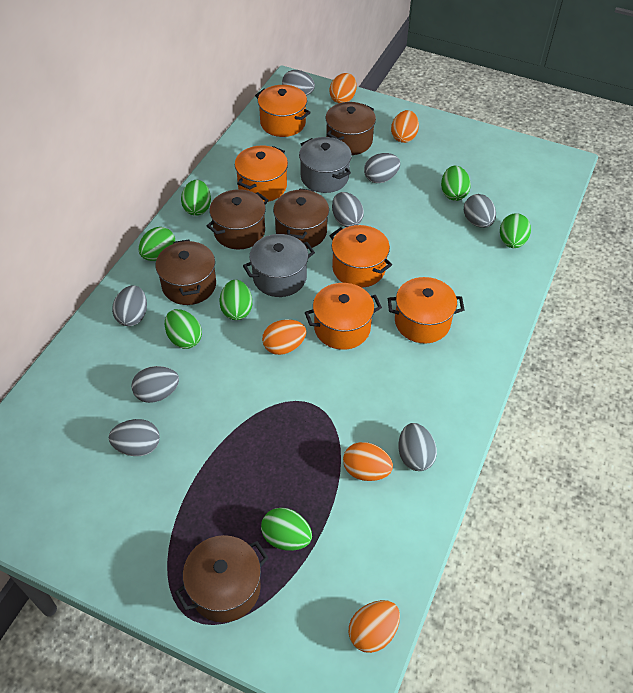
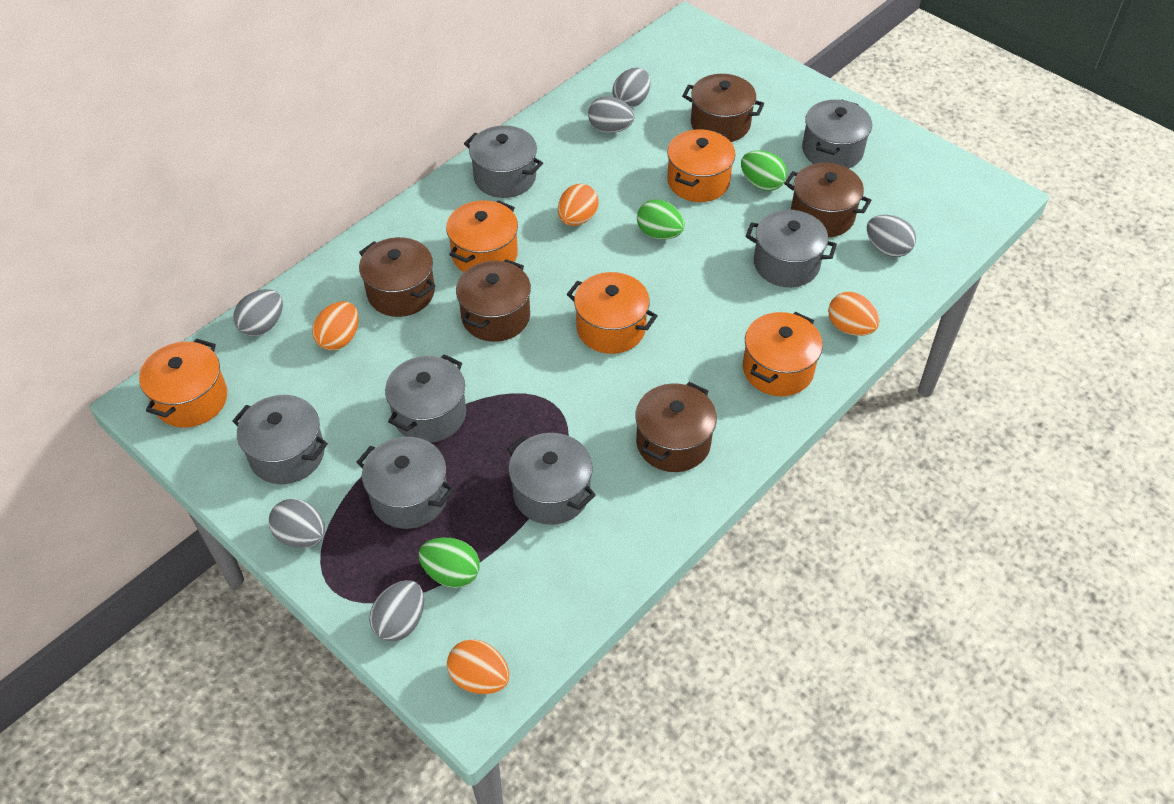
green egg: [139,227,175,261] [165,309,202,349] [181,180,211,216] [220,280,252,320] [261,508,312,551] [441,166,471,201] [500,213,531,248] = 7 -> [419,538,480,588] [637,199,684,239] [741,150,787,191] = 3
grey egg: [109,419,160,456] [112,285,147,326] [131,366,179,403] [282,70,315,96] [332,192,364,227] [364,153,400,183] [398,423,437,471] [464,194,496,228] = 8 -> [233,289,283,336] [269,499,326,548] [369,580,424,642] [588,96,634,133] [613,68,650,108] [867,215,916,257] = 6
grey pot: [243,234,315,297] [299,137,352,193] = 2 -> [232,395,328,484] [357,437,454,529] [385,354,466,443] [464,125,543,198] [507,433,596,525] [746,210,837,287] [802,99,872,169] = 7
orange egg: [262,319,306,355] [329,73,357,103] [343,442,393,481] [348,600,400,653] [391,110,419,143] = 5 -> [312,301,359,350] [447,639,509,694] [558,184,598,226] [828,292,880,336] = 4

